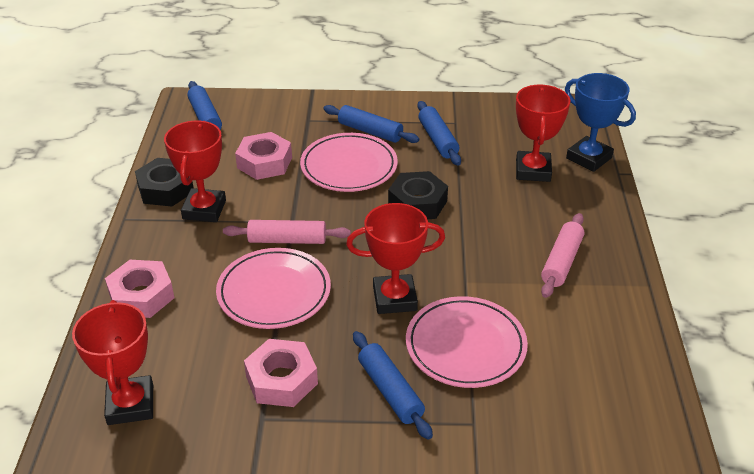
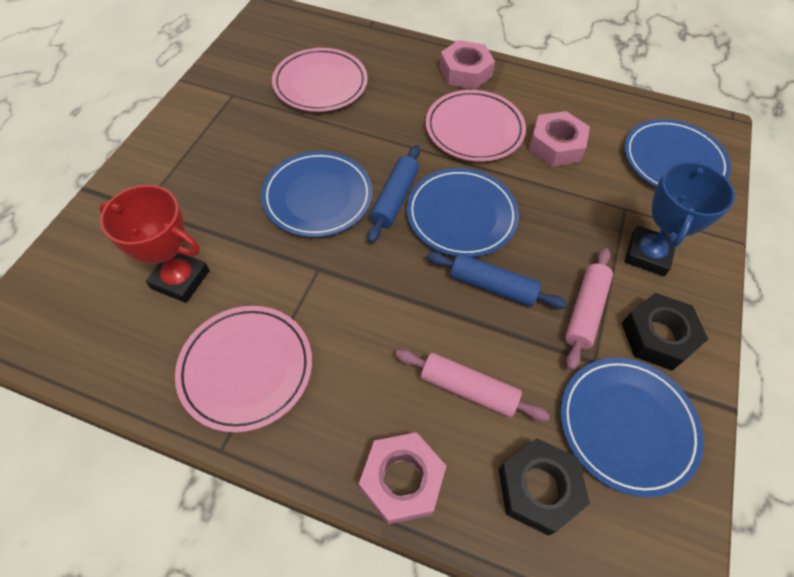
blue plate: none = 0 -> [261,151,372,237] [407,168,519,257] [560,358,704,497] [624,119,731,187] = 4
blue rolling pin: [187,81,222,136] [323,105,419,143] [353,331,433,440] [417,101,461,166] = 4 -> [368,145,420,243] [426,252,567,309] = 2
red trophy: [72,300,153,425] [164,121,226,222] [346,203,445,314] [516,85,570,182] = 4 -> [99,185,209,303] = 1

